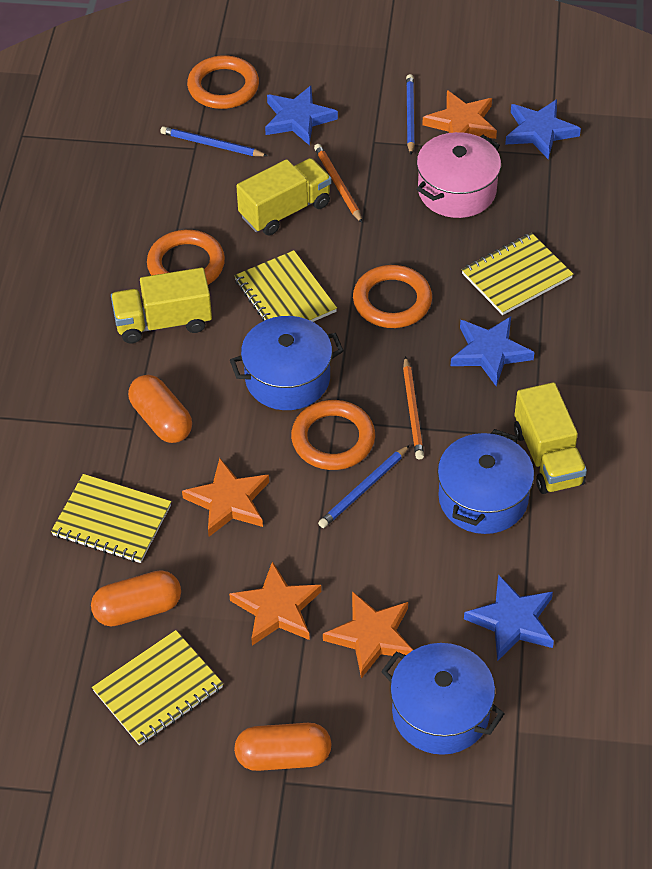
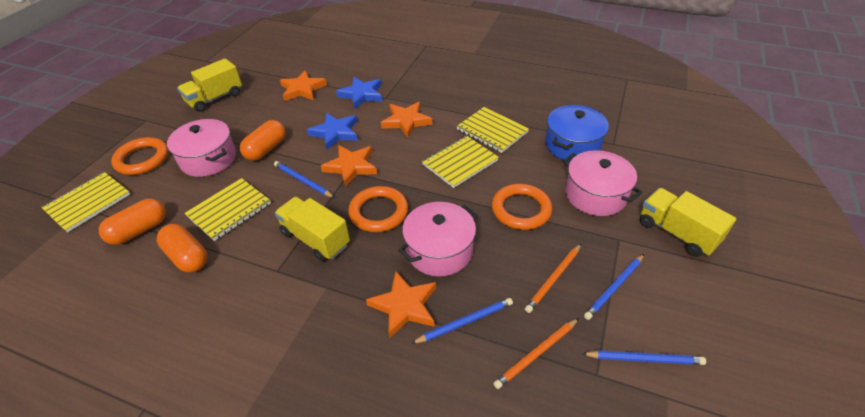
blue pencil: [160,126,268,156] [318,445,410,528] [406,74,415,155] = 3 -> [274,161,335,198] [411,298,513,344] [582,350,706,365] [584,254,644,320] = 4
blue pot: [230,316,344,410] [381,643,505,755] [438,429,534,534] = 3 -> [545,105,609,162] = 1
blue star: [265,86,338,146] [451,317,535,387] [464,574,554,661] [505,100,581,160] = 4 -> [307,113,358,150] [336,77,383,109] = 2
orange ring: [147,230,225,285] [187,55,259,109] [291,400,375,470] [353,265,432,328] = 4 -> [111,137,168,175] [348,186,408,232] [492,184,552,230] = 3
pink pot: [416,132,501,218] = 1 -> [167,119,236,177] [398,202,478,276] [563,150,642,216] = 3

